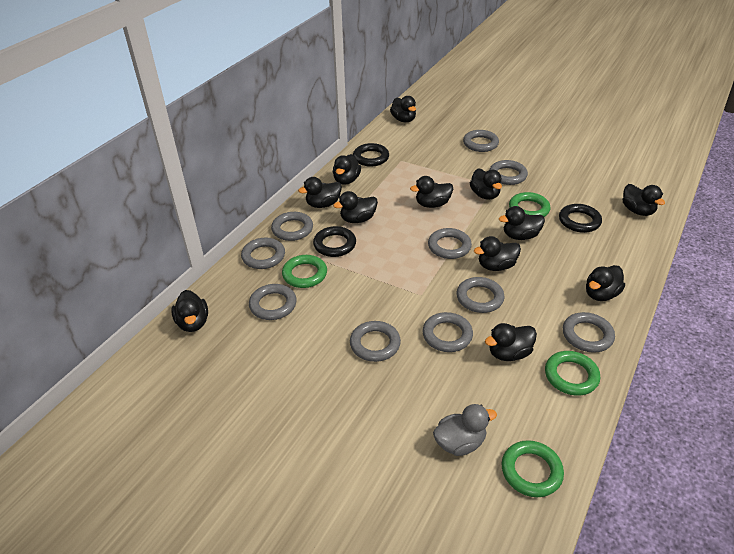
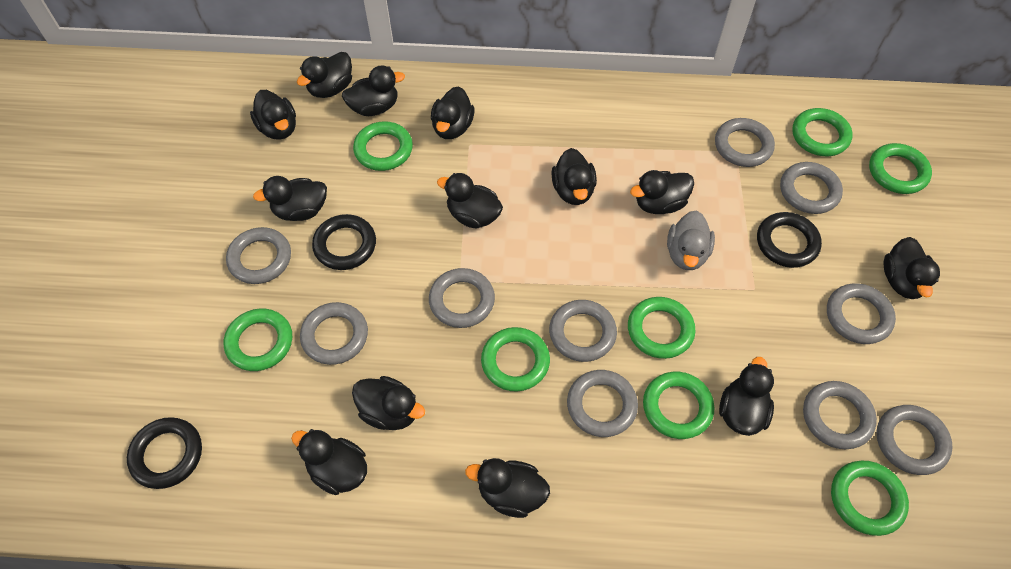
black duck: [171,290,208,332] [298,177,342,208] [333,154,361,185] [333,191,378,223] [390,96,416,122] [410,176,453,208] [470,169,502,200] [474,236,521,271] [485,323,537,361] [499,206,545,240] [586,265,625,301] [623,184,665,216] = 12 -> [250,90,296,140] [253,176,327,221] [291,429,367,495] [297,52,352,98] [342,65,405,116] [352,376,425,430] [431,86,474,139] [437,173,503,229] [465,458,550,518] [551,148,597,205] [630,170,694,214] [719,357,774,436] [883,237,940,299] = 13
green ring: [282,255,327,288] [502,440,564,497] [509,192,551,217] [545,351,600,396] = 4 -> [224,309,292,371] [353,121,413,171] [481,327,550,392] [628,297,695,359] [643,372,714,439] [792,108,853,156] [831,461,909,536] [869,143,932,194] = 8

